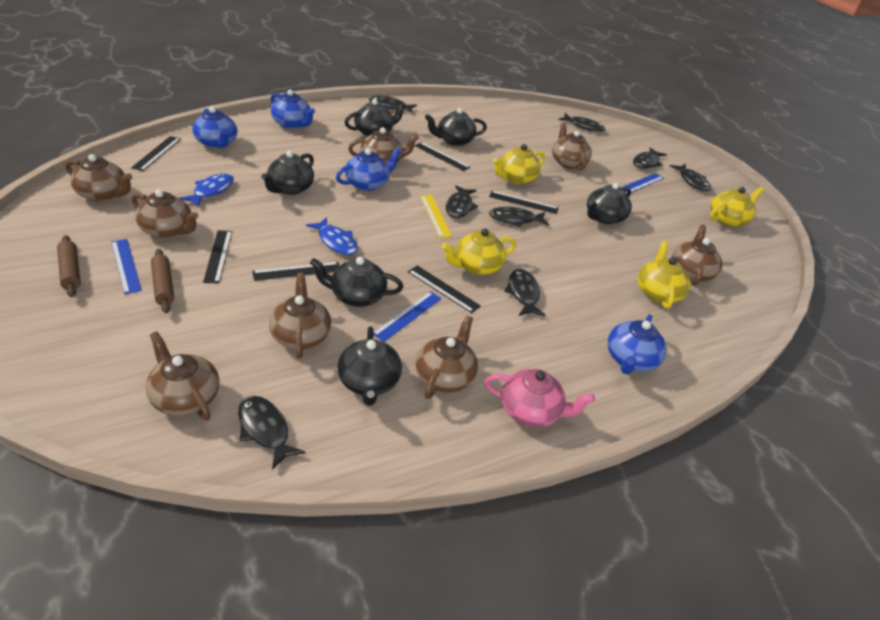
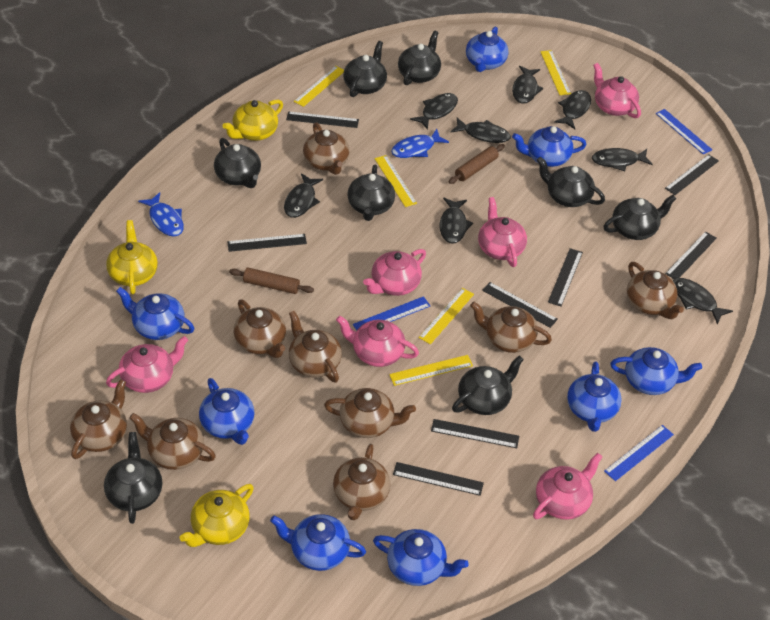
black ruler: [131,136,181,171] [203,230,232,283] [252,262,339,281] [408,265,481,313] [414,142,470,171] [489,191,559,214] = 6 -> [227,234,307,252] [286,111,359,128] [393,462,484,496] [431,419,519,448] [482,282,558,328] [548,248,583,306] [665,155,719,195] [665,231,717,279] = 8
black teapot: [261,151,314,195] [310,257,403,307] [337,326,402,406] [345,99,406,137] [425,108,487,146] [587,183,632,224] = 6 -> [104,432,162,524] [214,138,261,188] [343,41,387,97] [348,165,395,221] [398,31,441,85] [452,355,524,415] [537,157,605,207] [603,195,676,240] = 8
blue teapot: [192,107,237,148] [271,90,315,129] [336,148,402,191] [607,314,667,375] = 4 -> [116,287,194,340] [199,378,255,445] [270,514,366,571] [373,529,469,586] [466,27,508,72] [512,126,587,167] [567,361,622,432] [610,347,702,395] = 8
brown teapot: [65,154,132,201] [132,190,198,238] [146,332,220,421] [269,273,331,359] [348,127,419,164] [416,315,478,399] [552,122,592,170] [672,225,722,285] = 8 -> [70,379,127,459] [129,413,216,470] [233,299,286,358] [289,311,342,383] [303,122,349,175] [324,388,416,438] [333,444,390,520] [470,302,552,353] [627,262,684,319] = 9
pink teapot: [484,369,595,427] = 1 -> [106,336,188,393] [336,316,419,367] [363,249,426,296] [478,197,527,267] [533,453,602,520] [593,63,641,118] = 6
yellow ruler: [420,195,452,238] = 1 -> [294,66,344,107] [375,155,417,207] [389,355,473,386] [419,288,474,344] [540,50,571,95] = 5
yellow teapot: [442,229,516,275] [493,144,545,184] [638,241,690,309] [710,187,764,227] = 4 -> [106,220,158,294] [180,484,254,547] [223,100,283,141] = 3

